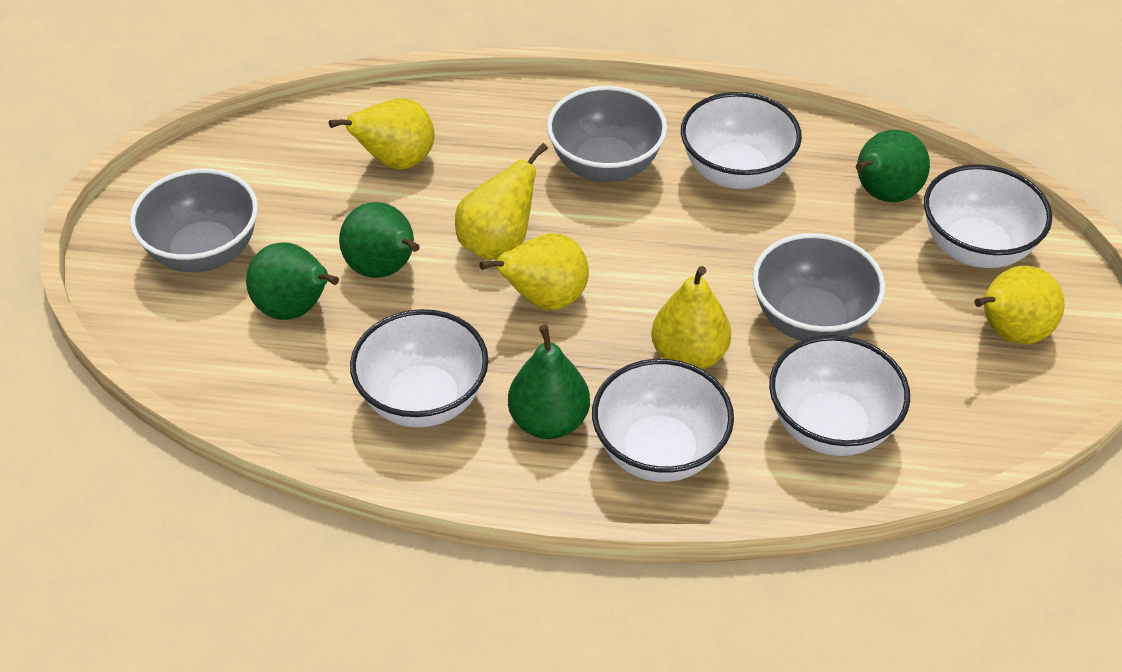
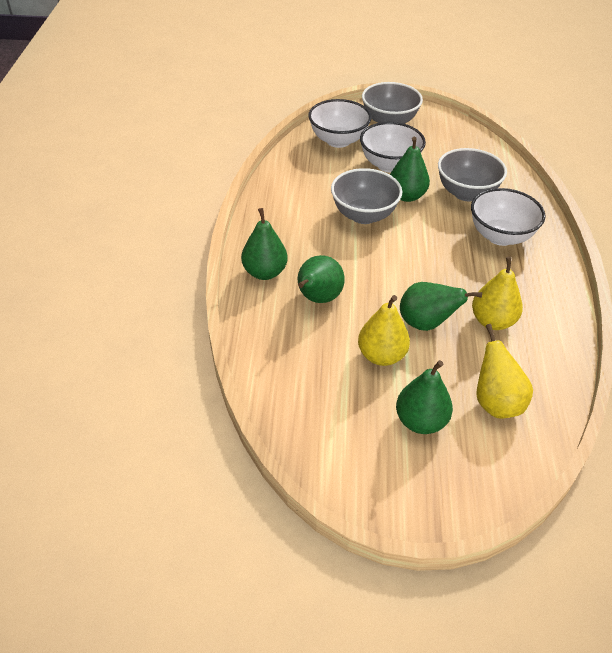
green pear: [246,242,339,320] [339,202,420,278] [508,325,590,439] [856,130,930,202] = 4 -> [241,208,288,280] [298,255,345,303] [390,137,430,202] [396,360,453,434] [400,282,482,331] = 5
white bowl: [350,309,489,427] [592,359,734,482] [681,92,802,189] [769,335,910,456] [924,164,1052,268] = 5 -> [308,99,371,148] [360,122,426,173] [471,188,546,246] = 3
yellow pear: [329,98,435,170] [455,143,548,260] [479,233,589,310] [651,266,731,370] [974,266,1065,344] = 5 -> [358,295,410,366] [472,257,523,330] [476,324,533,419] = 3

